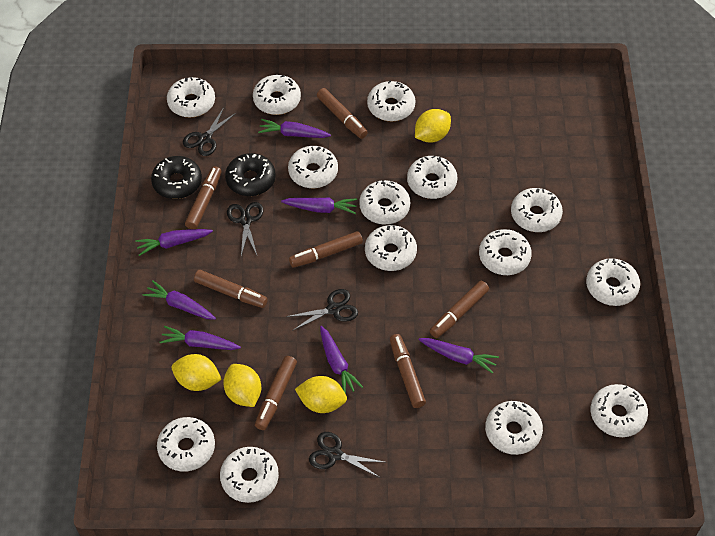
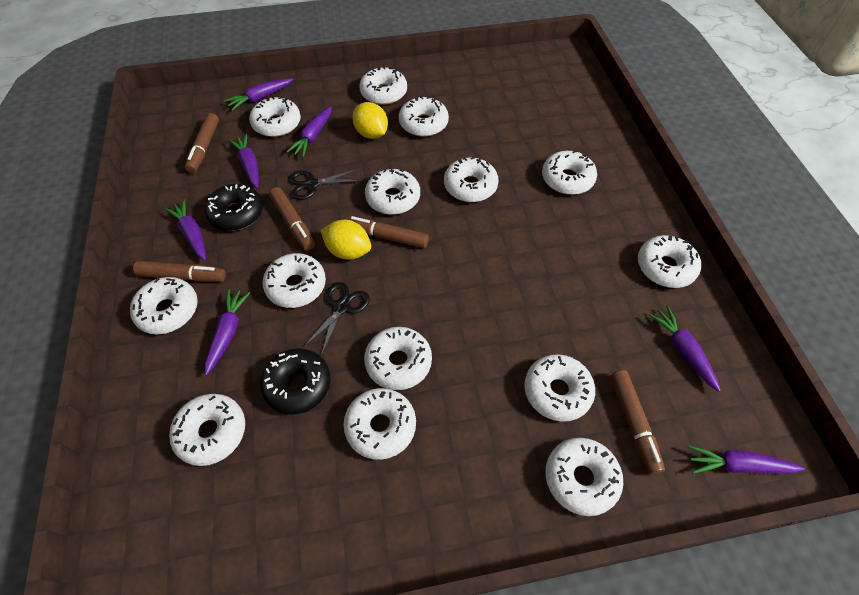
black scissors: [183,108,236,156] [227,202,263,256] [286,289,358,331] [309,432,384,478] = 4 -> [289,169,360,200] [303,282,370,356] = 2
brown marker: [185,166,222,229] [194,270,268,308] [255,356,297,430] [289,231,363,268] [317,88,368,139] [390,334,426,408] [430,281,489,338] = 7 -> [133,261,226,282] [185,113,219,173] [269,187,315,251] [346,216,429,248] [610,370,665,475] = 5
yellow lemon: [172,354,222,391] [223,364,261,407] [295,376,347,413] [415,109,451,143] = 4 -> [321,220,371,260] [352,102,388,139] = 2

